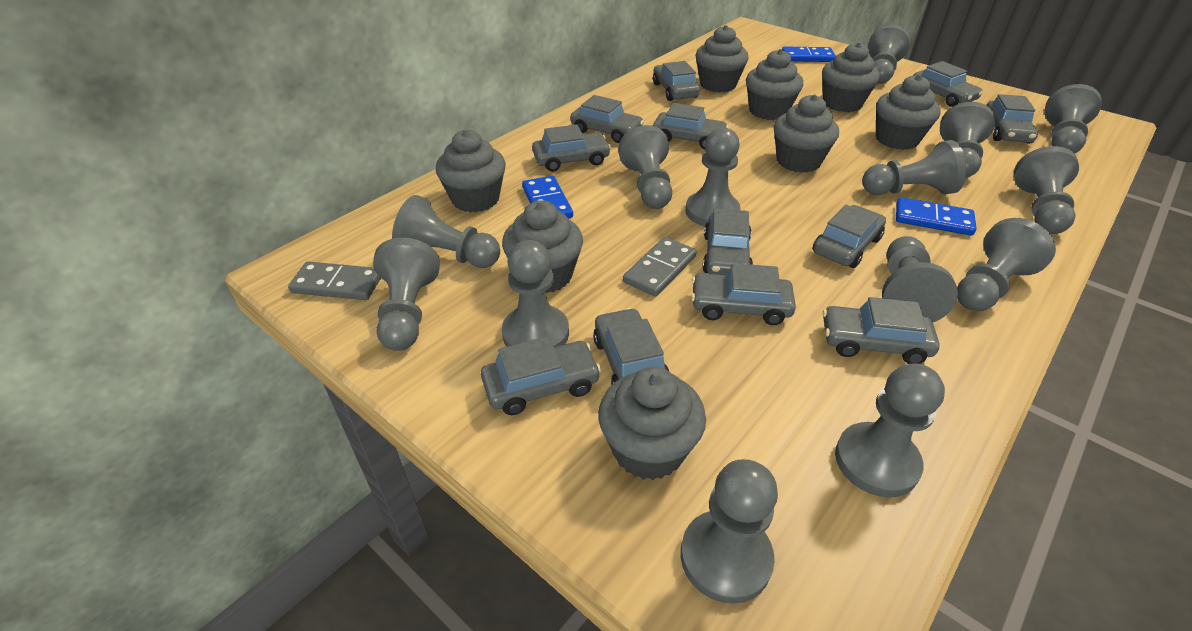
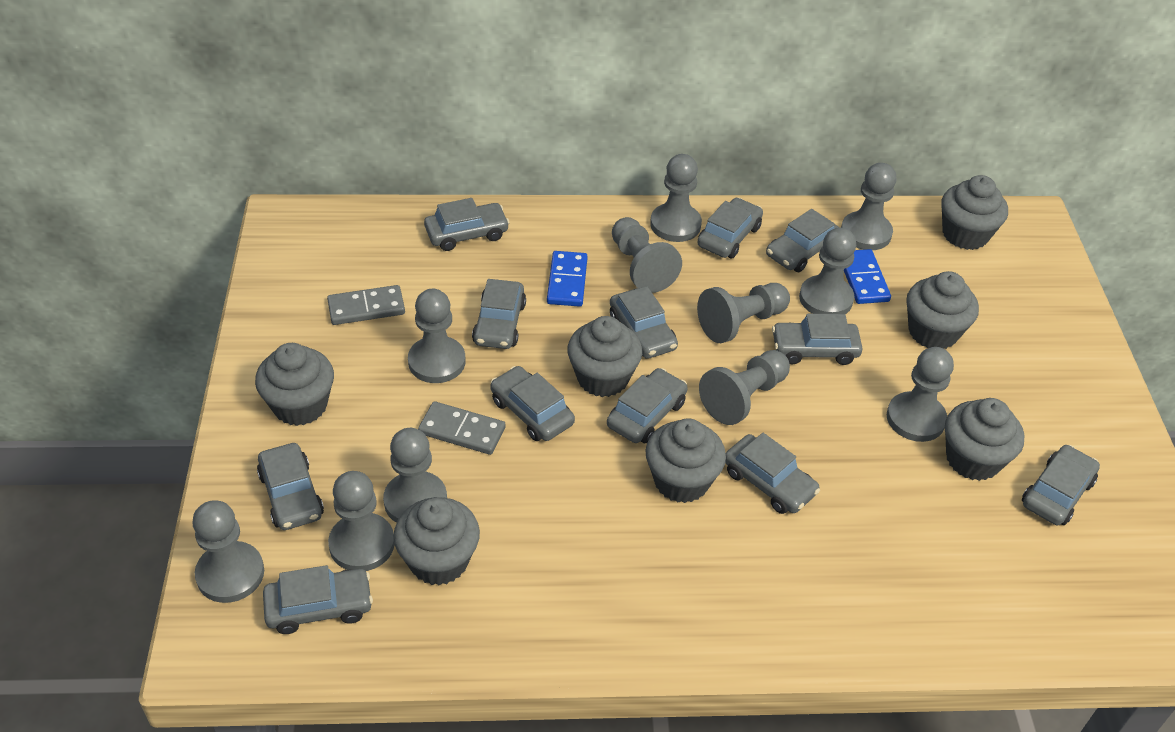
blue domino: [522,176,573,219] [782,47,836,62] [896,197,977,236] = 3 -> [547,251,588,307] [844,249,891,304] = 2
grey cupcake: [436,129,506,212] [502,200,583,293] [598,367,706,480] [695,25,749,93] [746,49,803,120] [774,94,839,173] [822,42,880,112] [876,74,941,150] = 8 -> [255,343,334,426] [393,497,480,586] [567,316,642,397] [645,419,726,503] [906,271,979,349] [941,175,1008,250] [945,398,1024,481] = 7
grey pawn: [373,238,440,351] [392,195,500,268] [502,240,569,347] [618,125,672,209] [681,459,778,604] [685,127,740,226] [835,363,945,498] [862,140,966,195] [868,25,910,84] [882,236,958,322] [940,102,995,178] [957,218,1056,311] [1014,146,1079,234] [1045,84,1102,154] = 14 -> [192,501,264,603] [328,471,395,571] [383,428,447,523] [408,289,466,383] [612,217,682,293] [650,154,702,242] [697,283,790,343] [699,350,790,425] [799,227,856,314] [841,163,896,250] [887,347,954,442] = 11

